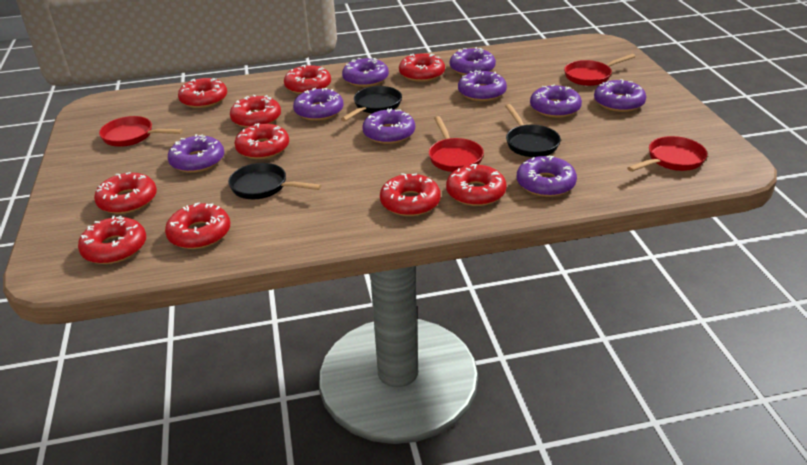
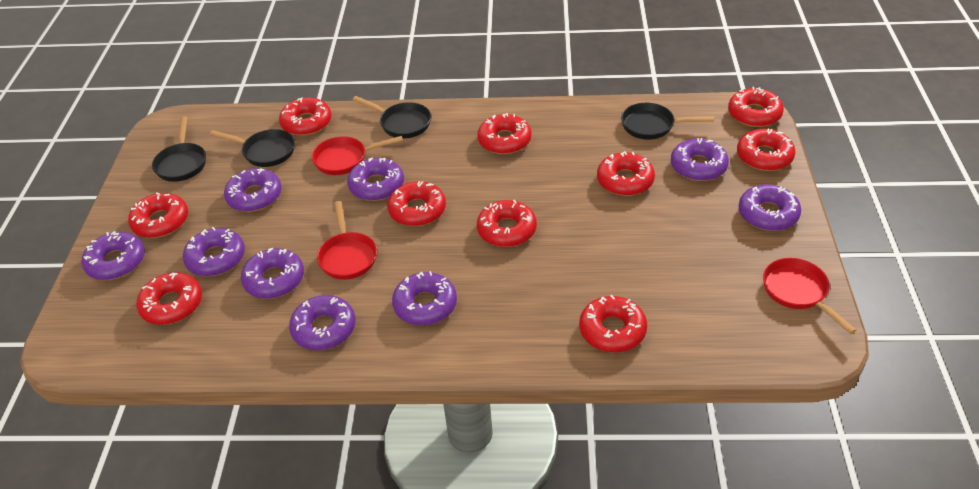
black pan: [228,163,321,199] [341,86,402,122] [505,104,561,157] = 3 -> [152,116,206,182] [210,129,295,167] [353,96,431,138] [621,103,714,139] = 4
red pan: [99,116,183,147] [429,116,484,172] [564,54,636,86] [627,136,707,172] = 4 -> [312,136,403,175] [317,201,377,280] [763,258,856,334] = 3

